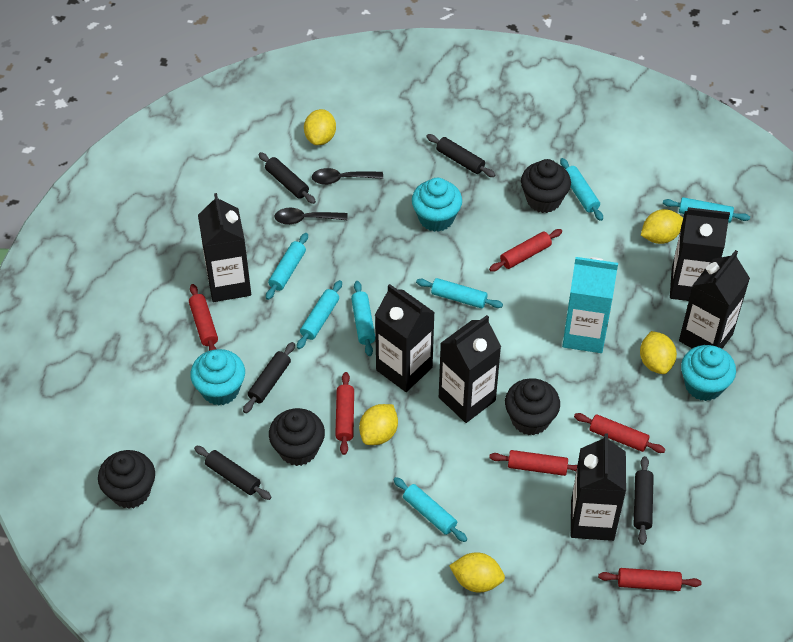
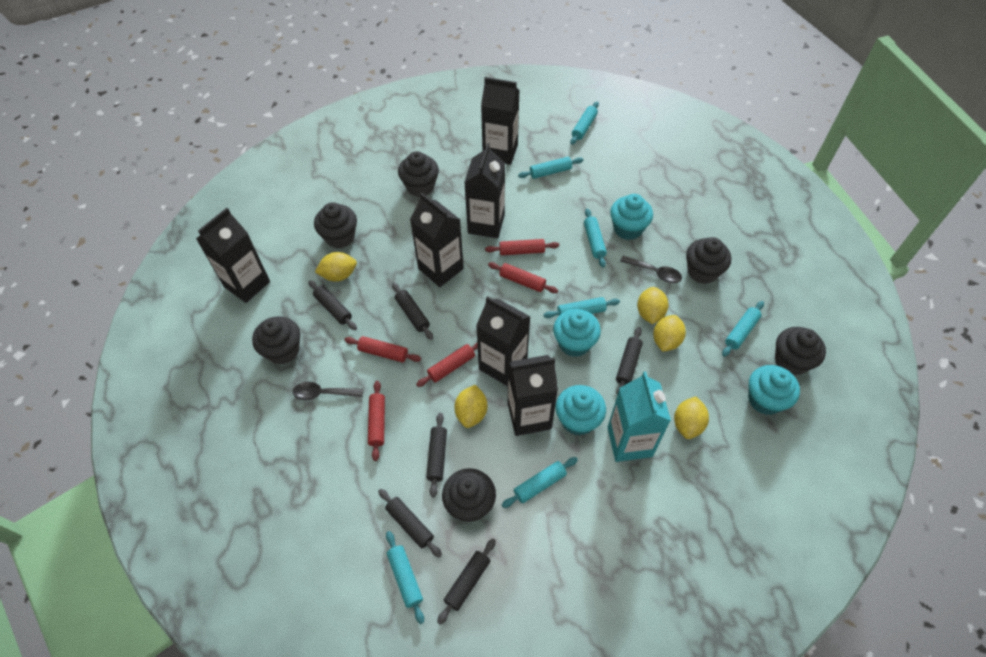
black cupcake: [98,450,155,509] [269,408,325,466] [505,378,560,435] [521,159,571,213] = 4 -> [252,316,300,364] [314,202,357,248] [398,151,439,197] [442,468,496,522] [686,237,731,284] [775,327,826,375] = 6
black rolling pin: [194,446,272,500] [243,342,295,413] [259,152,316,204] [426,134,496,177] [634,456,654,545] = 5 -> [308,280,357,330] [378,489,442,558] [392,283,433,340] [426,413,447,497] [437,539,496,625] [616,327,643,395] = 6
red rolling pin: [189,284,218,351] [335,372,354,455] [489,229,562,272] [489,450,577,476] [574,413,666,453] [598,568,702,591] = 6 -> [345,336,421,363] [368,381,385,461] [416,343,478,387] [485,239,559,255] [488,262,558,293] = 5
turquoise cupcake: [190,349,245,405] [412,178,462,232] [681,345,736,401] = 3 -> [553,309,601,357] [556,385,606,436] [610,194,653,240] [748,365,800,415] = 4

